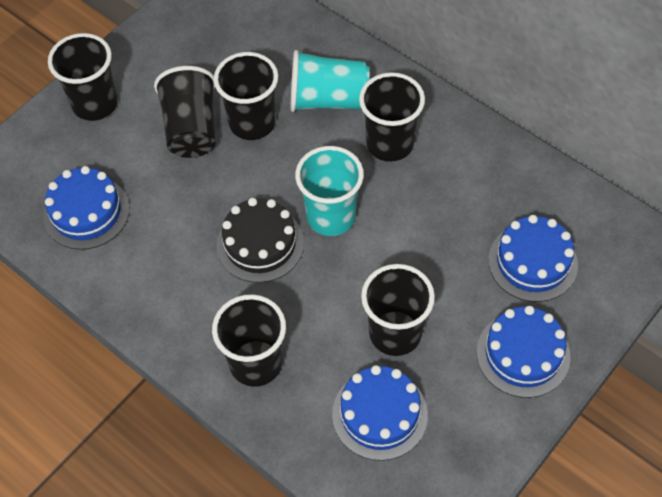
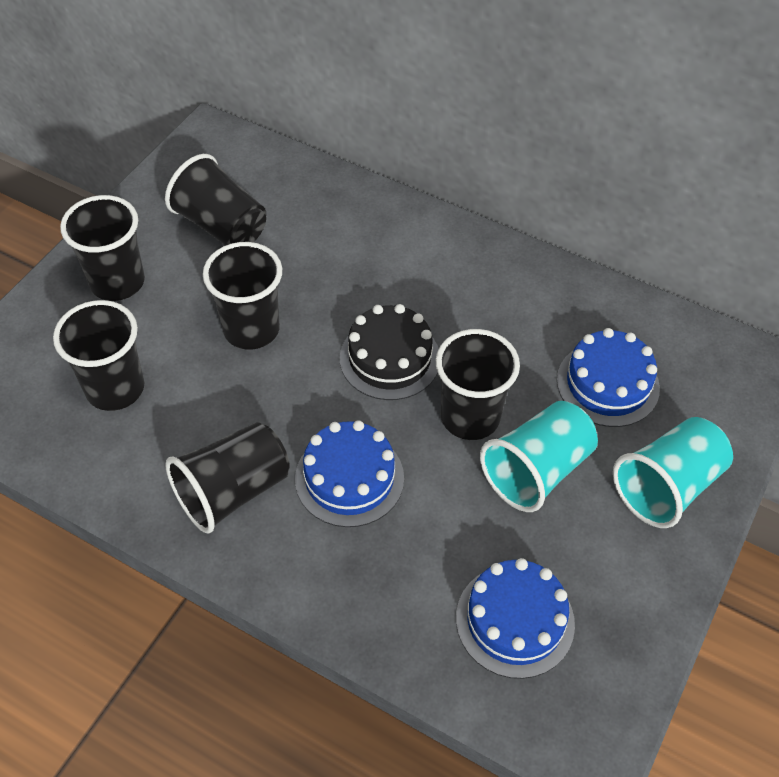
blue cake: [43,166,129,250] [332,365,428,461] [477,306,571,398] [488,215,578,302] = 4 -> [295,420,404,527] [456,558,575,679] [557,328,660,427] = 3

